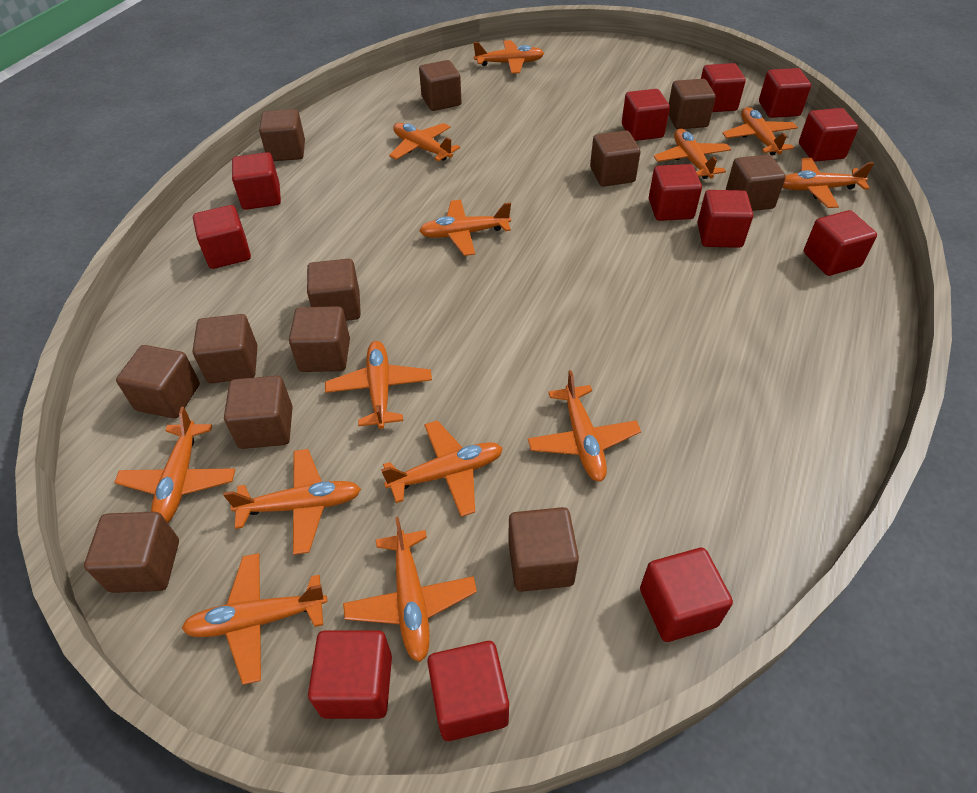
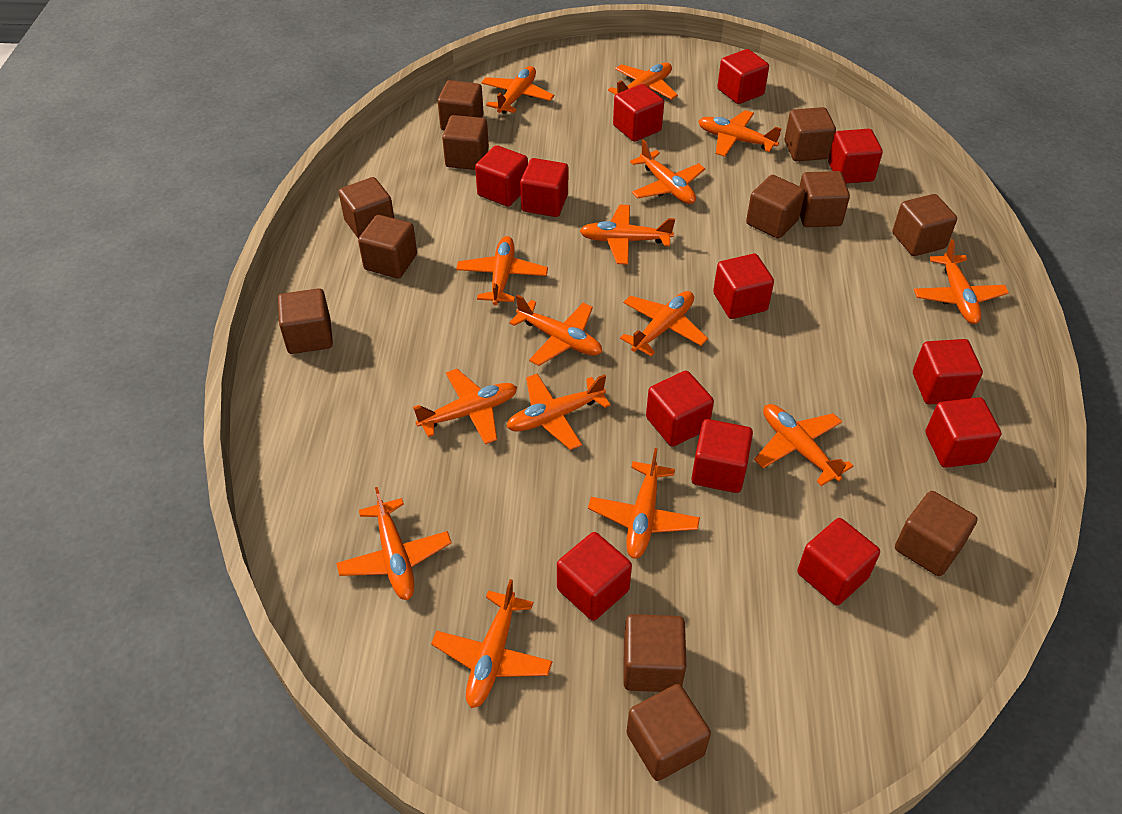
orange plane: [114,407,236,523] [181,553,328,685] [223,449,361,555] [325,341,432,429] [343,517,477,662] [381,420,503,517] [389,123,460,161] [419,200,511,256] [473,40,544,74] [528,370,641,482] [654,129,731,179] [722,107,798,155] [783,158,874,208] = 13 -> [336,487,451,600] [413,369,517,444] [431,579,552,708] [456,236,548,305] [481,66,554,114] [506,373,611,450] [509,295,602,366] [580,205,675,265] [588,448,700,559] [608,63,678,100] [620,291,708,357] [630,139,705,204] [698,110,782,157] [754,404,853,486] [914,239,1009,324] = 15

